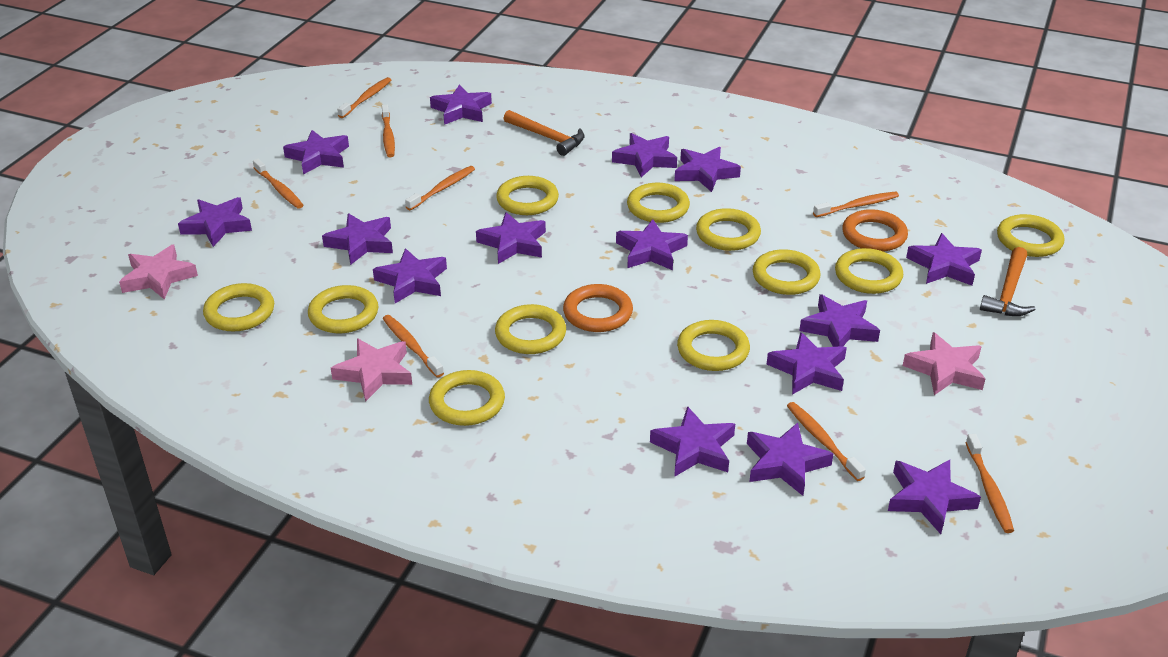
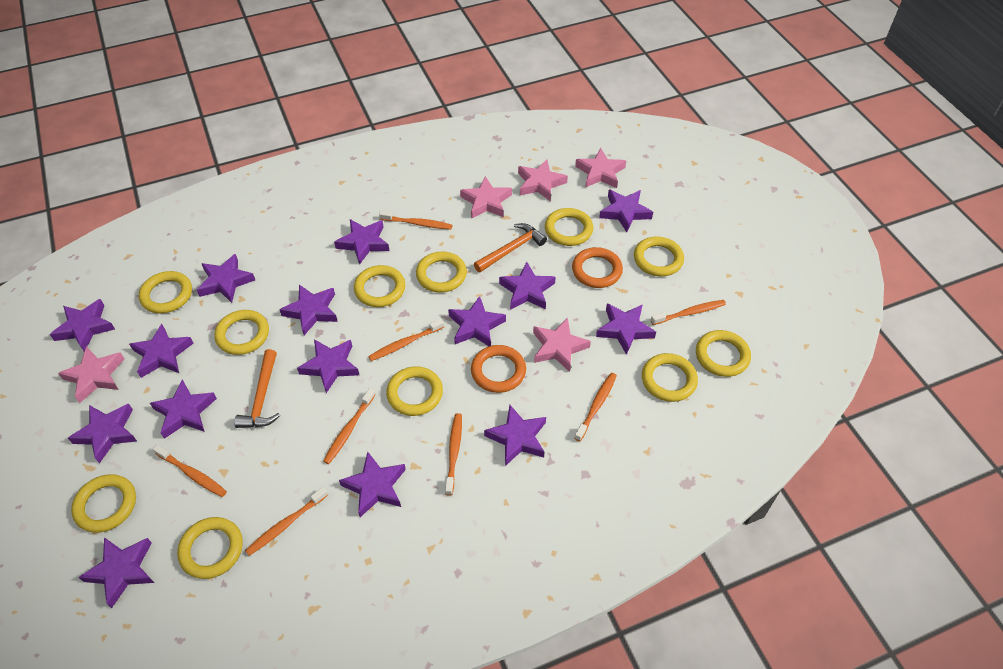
pink star: [119,245,198,300] [331,338,412,402] [903,332,986,395] = 3 -> [58,347,125,403] [460,176,512,219] [518,160,568,202] [533,318,591,372] [575,148,626,188] = 5

